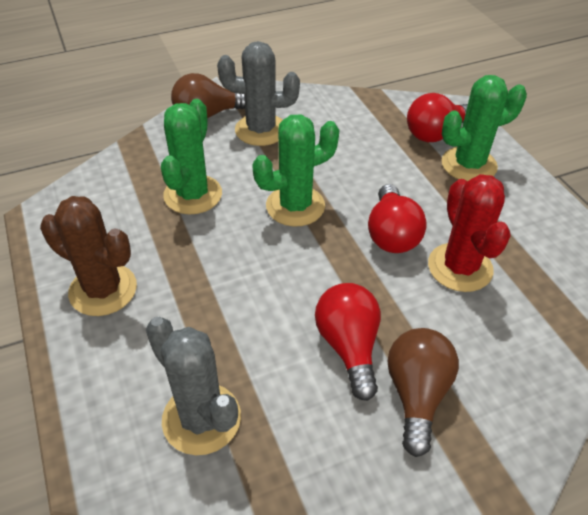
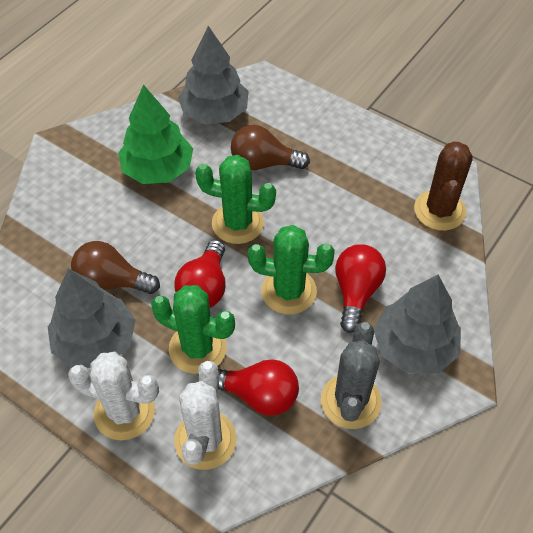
green tree: none = 0 -> [118,84,193,184] = 1
grey cactus: [146,317,241,455] [217,41,300,146] = 2 -> [321,322,381,429] = 1
grey tree: none = 0 -> [48,269,136,368] [178,26,249,124] [374,275,461,374] = 3
red cactus: [428,174,511,292] = 1 -> none = 0
white cactus: none = 0 -> [68,352,159,441] [174,361,237,470] = 2

